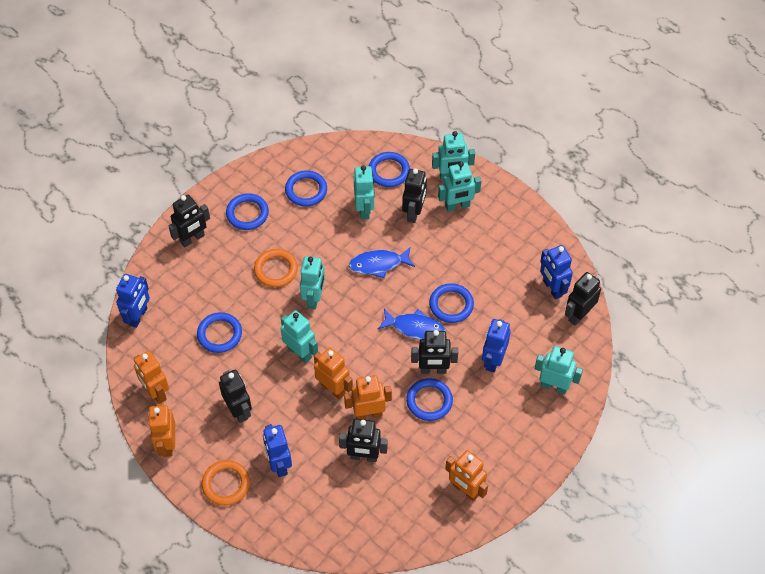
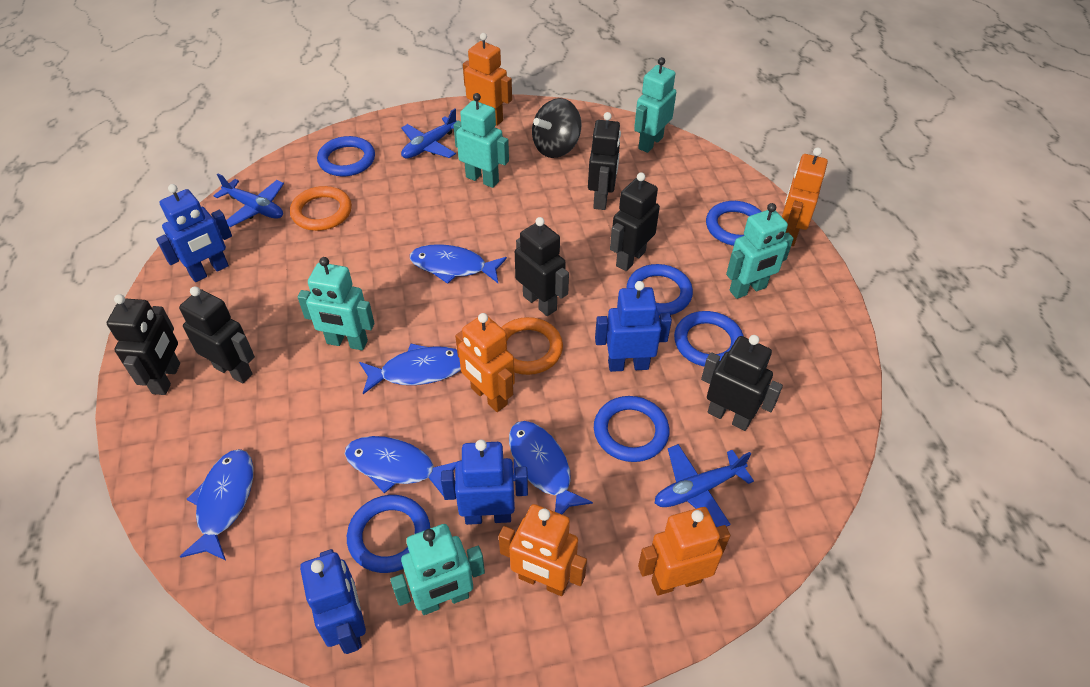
black spinning top: none = 0 -> [532,98,582,158] = 1
blue fish: [349,247,415,278] [378,309,446,340] = 2 -> [179,449,254,561] [345,436,456,497] [359,344,461,394] [410,244,507,284] [509,421,593,514] = 5
blue plane: none = 0 -> [213,173,284,227] [401,108,457,158] [655,444,754,527] = 3
turquoise robot: [281,310,318,363] [300,256,325,309] [354,165,375,220] [432,131,475,181] [438,161,481,212] [535,346,583,394] = 6 -> [298,257,374,350] [390,524,485,615] [453,93,509,188] [634,57,676,153] [726,203,794,299] = 5

